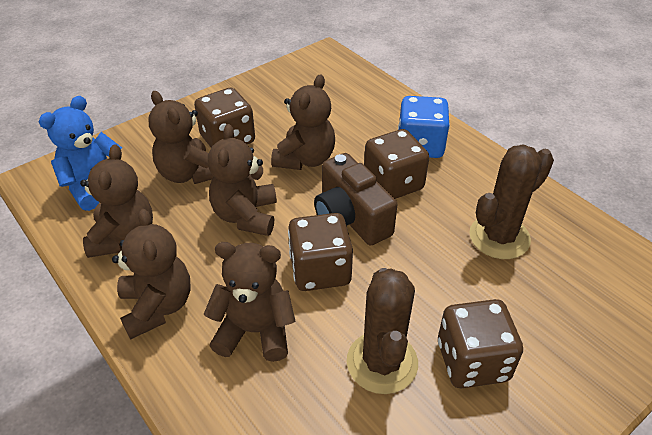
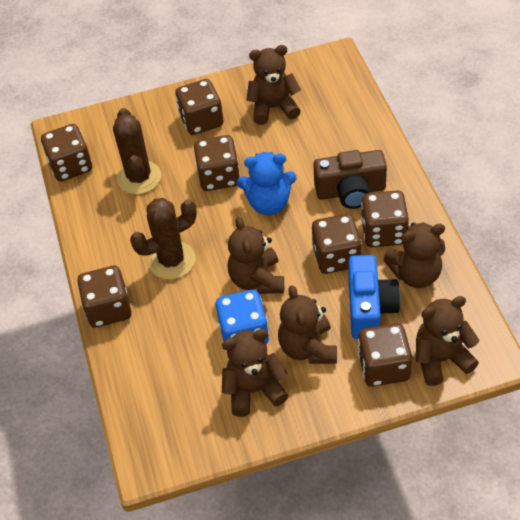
blue camera: none = 0 -> [349,255,401,339] = 1
brown dice: [194,88,255,148] [288,213,353,291] [364,129,429,199] [438,299,523,388] = 4 -> [41,124,92,182] [77,266,131,328] [175,79,224,135] [194,135,240,191] [312,214,362,274] [358,323,412,387] [361,190,409,247] = 7

